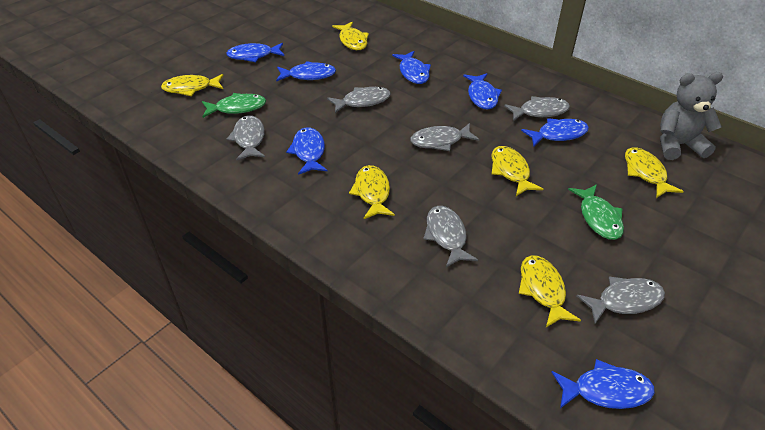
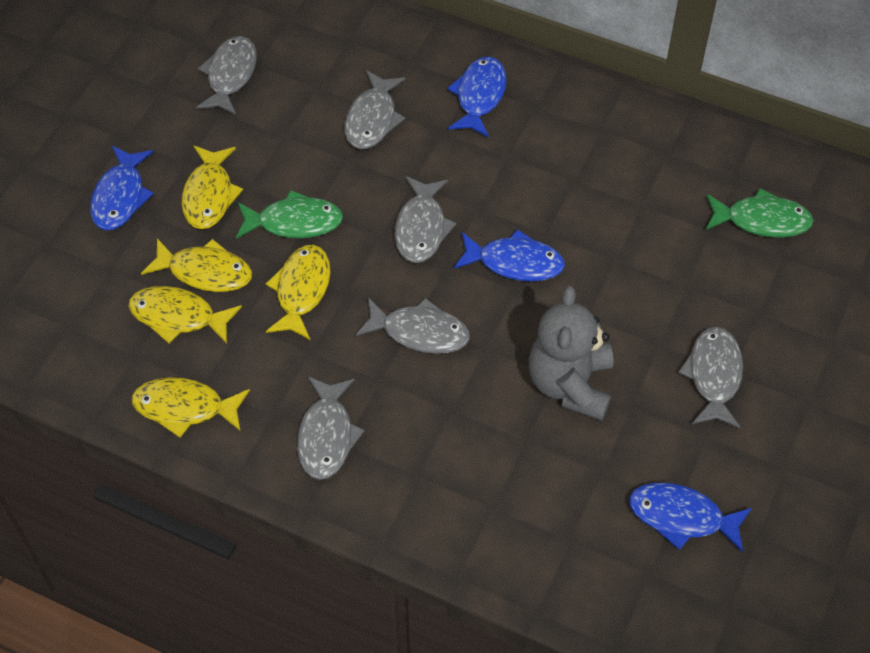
blue fish: [226,43,284,62] [276,61,336,82] [286,127,327,175] [392,51,431,84] [463,73,502,109] [521,118,589,147] [551,359,655,409] = 7 -> [90,146,154,230] [447,57,507,137] [454,229,565,282] [629,483,752,553] = 4
yellow fish: [161,74,224,96] [332,22,369,50] [349,165,395,219] [491,146,543,196] [519,255,581,327] [625,147,684,198] = 6 -> [128,286,242,344] [132,377,250,438] [141,239,252,292] [182,146,243,229] [266,245,331,340] = 5

